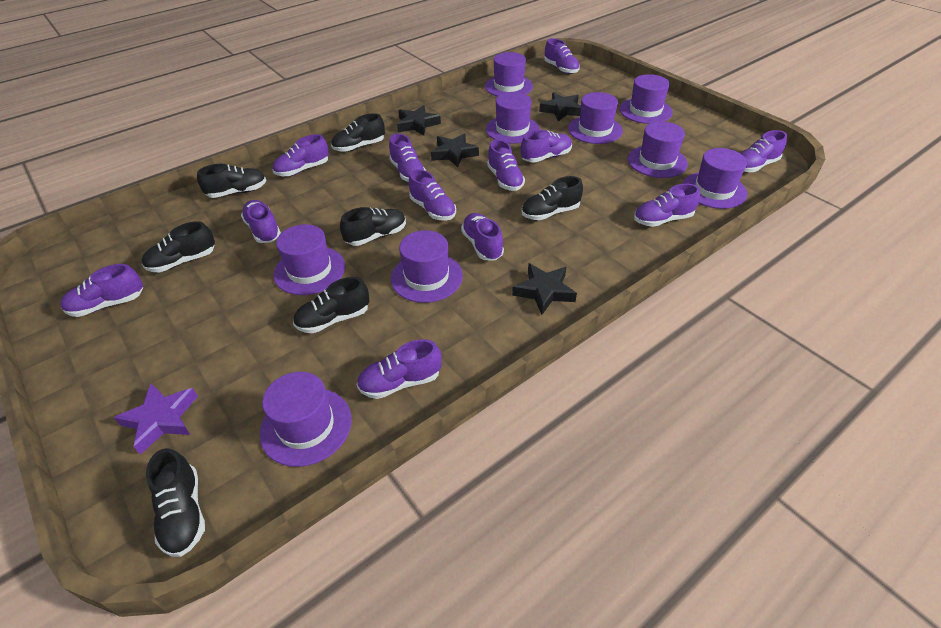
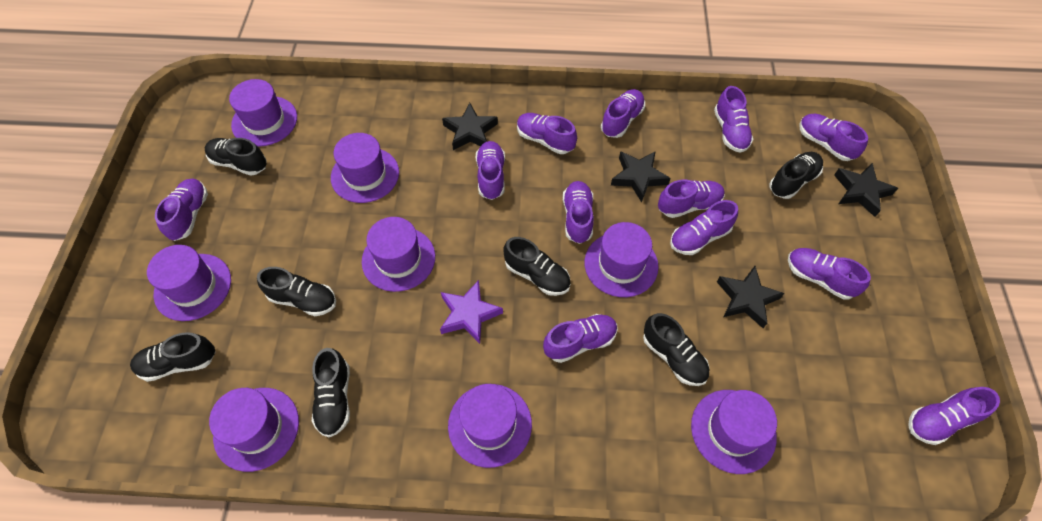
purple hat: [260,372,352,467] [273,224,345,295] [391,230,463,303] [485,52,533,96] [486,92,540,144] [568,92,623,144] [619,74,673,124] [628,121,688,178] [683,148,747,209] = 9 -> [147,245,231,321] [209,388,299,472] [229,79,297,147] [331,133,399,203] [362,217,435,292] [448,384,532,468] [584,222,659,297] [691,390,777,474] = 8

